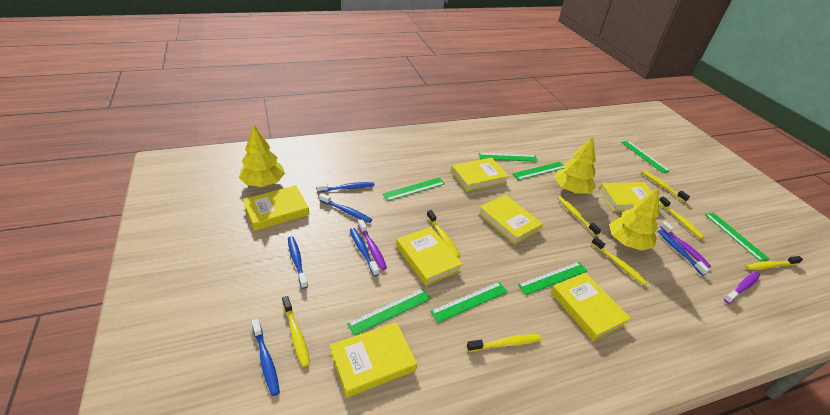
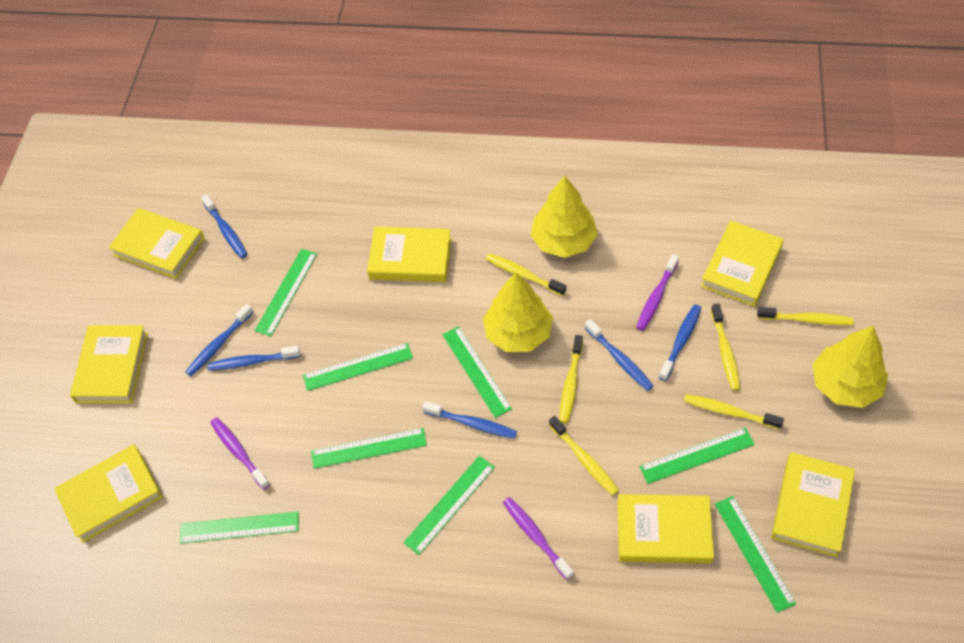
yellow toothbrush: [282,296,310,367] [427,210,460,257] [467,334,542,352] [558,197,601,236] [591,237,647,285] [642,170,690,202] [659,197,704,239] [745,256,803,270] = 8 -> [486,253,566,296] [549,416,619,495] [560,335,583,423] [684,394,784,429] [711,304,740,391] [757,307,854,325] = 6

